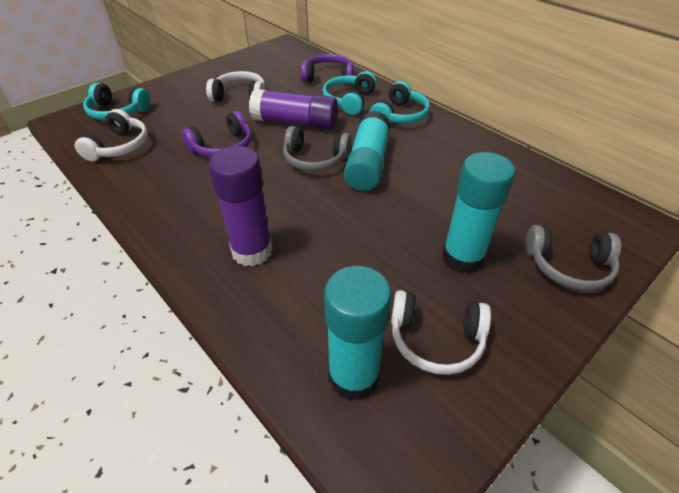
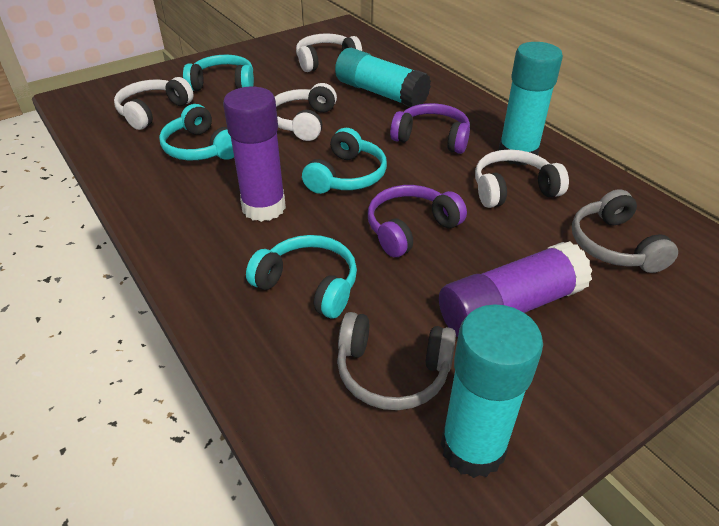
turquoise headphones: [83,83,150,120] [323,71,377,115] [370,81,430,124] = 3 -> [159,104,234,160] [183,55,254,91] [246,235,357,319] [302,128,387,194] = 4
white headphones: [75,109,148,162] [206,71,265,102] [391,290,491,375] = 3 -> [114,77,194,130] [275,83,337,141] [296,33,362,72] [475,149,569,208] = 4

